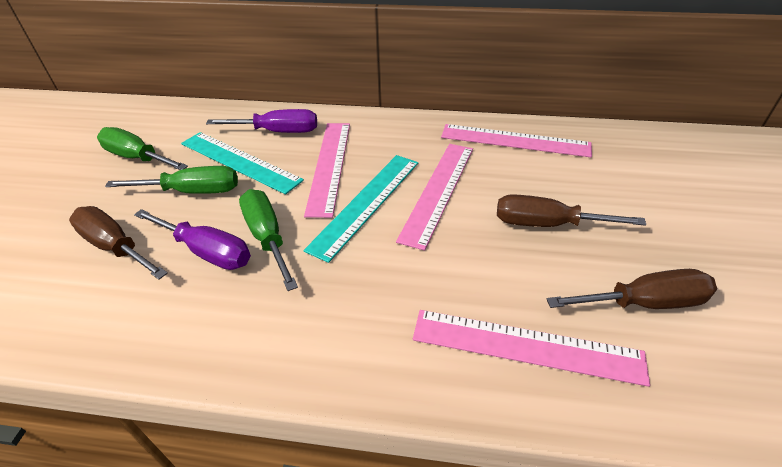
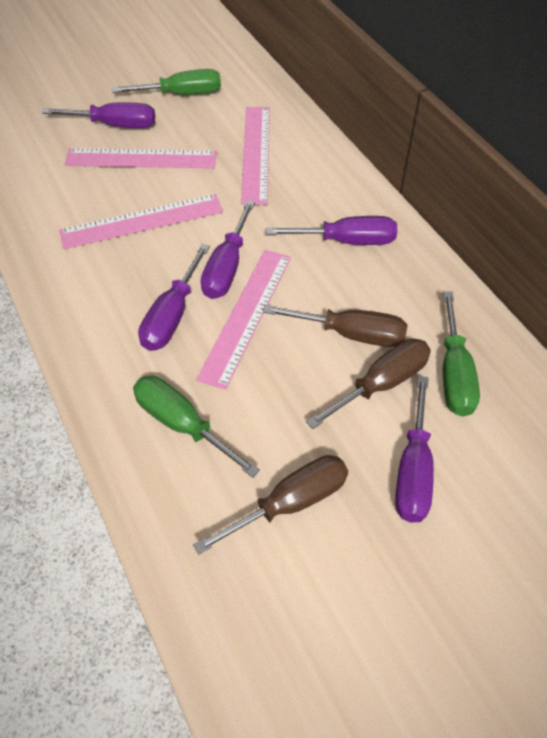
purple screwdriver: [134,209,251,270] [206,109,317,133] = 2 -> [42,102,155,128] [138,244,210,351] [201,200,255,299] [266,216,397,245] [395,376,434,522] = 5
turquoise ruler: [181,132,304,195] [304,155,418,263] = 2 -> none = 0

